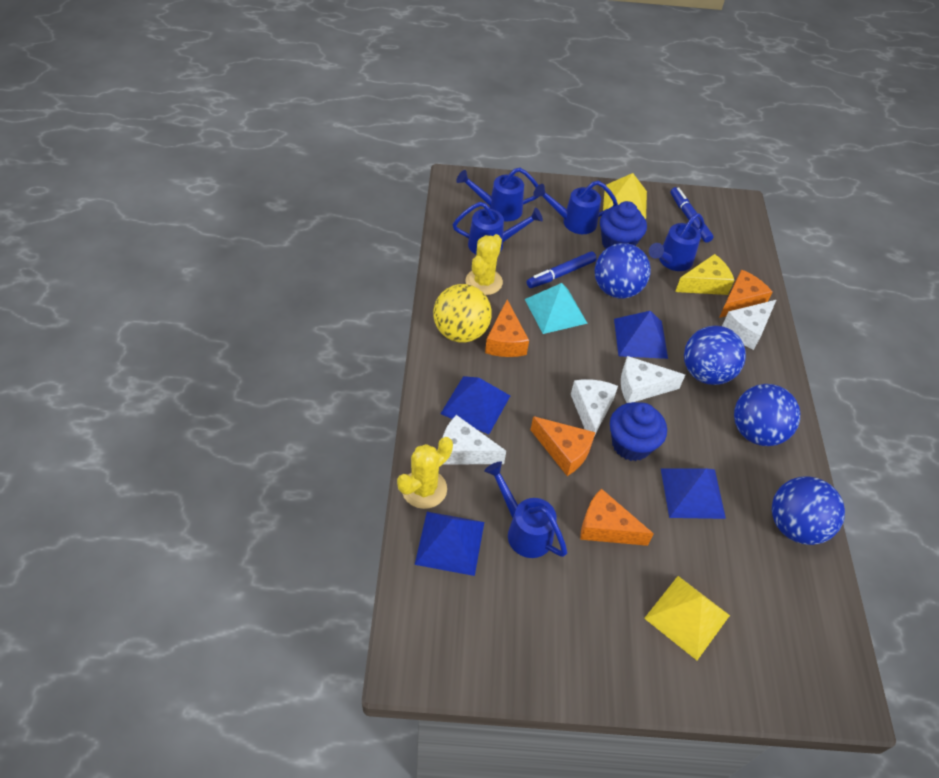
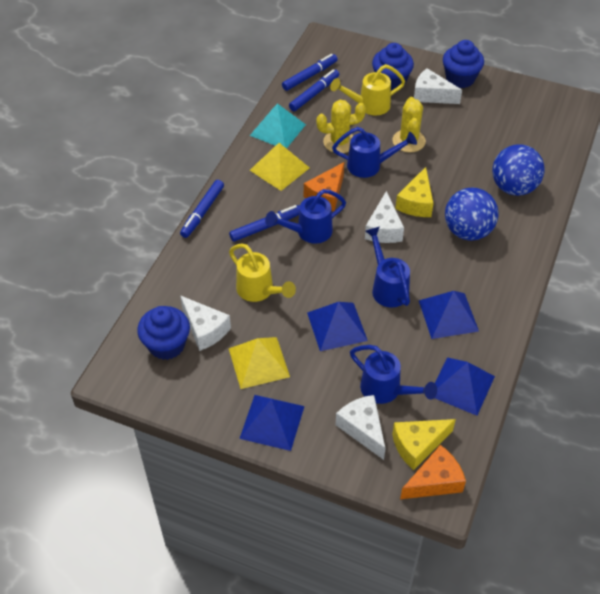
blue ball: [595,243,651,299] [684,326,746,385] [734,384,800,446] [772,476,845,545] = 4 -> [445,187,499,241] [492,144,545,196] = 2
blue cupcake: [600,201,647,249] [610,402,667,461] = 2 -> [137,306,190,360] [372,43,414,91] [443,40,484,88] = 3
blue marker: [527,251,597,288] [670,187,714,243] = 2 -> [180,180,224,238] [229,205,300,242] [282,54,338,91] [289,69,339,111] = 4
blue watering can: [453,202,543,254] [456,168,540,221] [484,461,567,558] [533,181,618,234] [649,213,704,271] = 5 -> [265,189,346,244] [332,127,417,178] [350,345,437,404] [365,227,410,307] = 4
orange cheese: [485,300,529,357] [530,416,595,476] [580,489,654,546] [719,269,773,318] = 4 -> [304,162,344,211] [400,445,466,499] = 2
yellow ball: [433,284,492,342] = 1 -> none = 0
yellow cheese: [675,254,735,295] = 1 -> [392,419,456,470] [395,167,434,217] = 2
yellow watering can: none = 0 -> [229,243,296,302] [330,64,405,115] = 2

